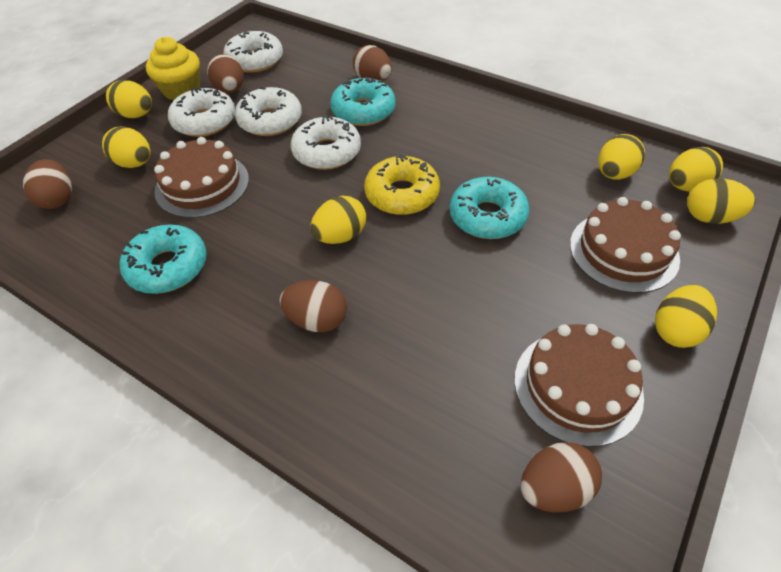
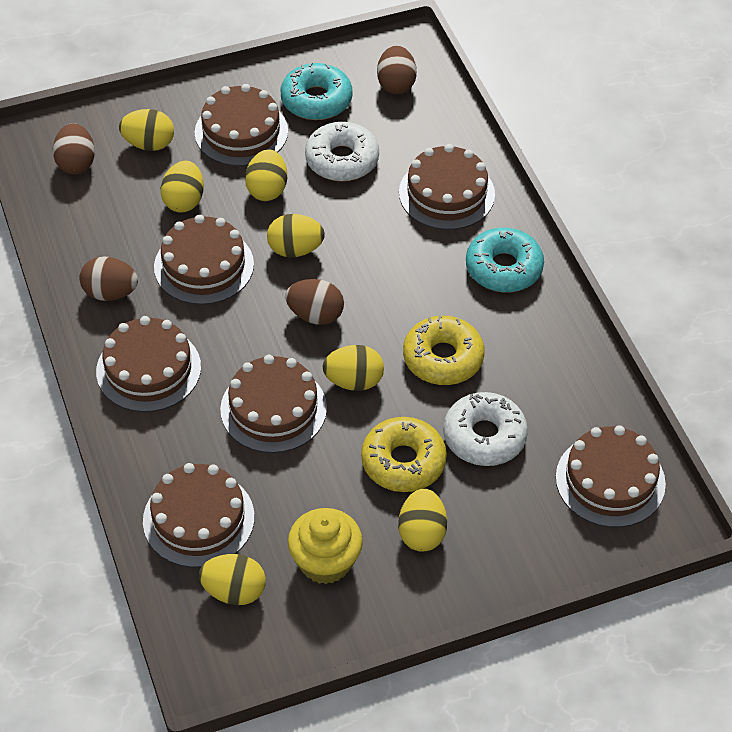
brown cake: [154,137,249,218] [514,324,644,447] [570,197,681,293] = 3 -> [96,316,201,412] [143,463,254,568] [154,215,254,305] [195,84,288,166] [220,355,327,453] [399,144,495,230] [556,425,666,527] = 7
brown egg: [23,159,72,209] [207,54,244,93] [280,280,347,332] [353,45,392,81] [521,442,602,513] = 5 -> [53,123,95,174] [79,257,138,301] [285,279,344,325] [377,46,417,94] = 4
turquoise donut: [120,225,207,294] [330,77,396,126] [450,177,529,239] = 3 -> [280,62,353,120] [466,228,544,292] = 2
white donut: [168,87,235,137] [223,31,283,73] [235,87,302,136] [291,115,361,170] = 4 -> [305,122,379,182] [443,392,528,466] = 2
yellow donut: [364,154,440,215] = 1 -> [361,417,447,492] [403,315,485,385] = 2

